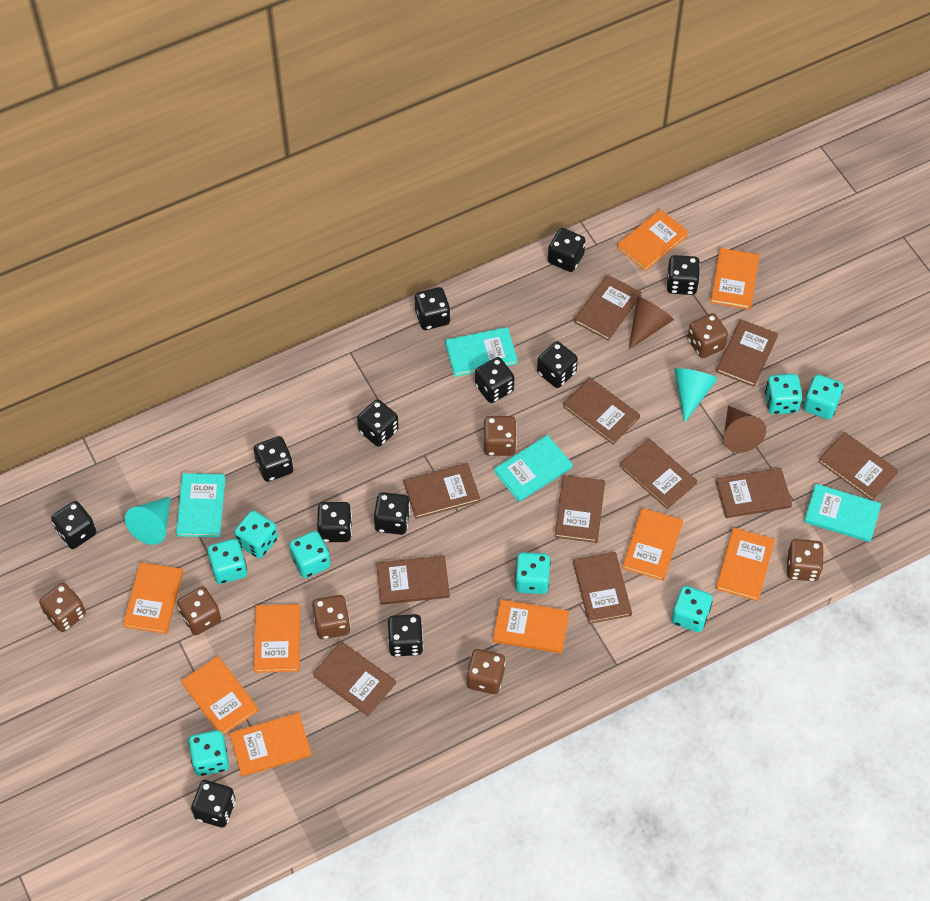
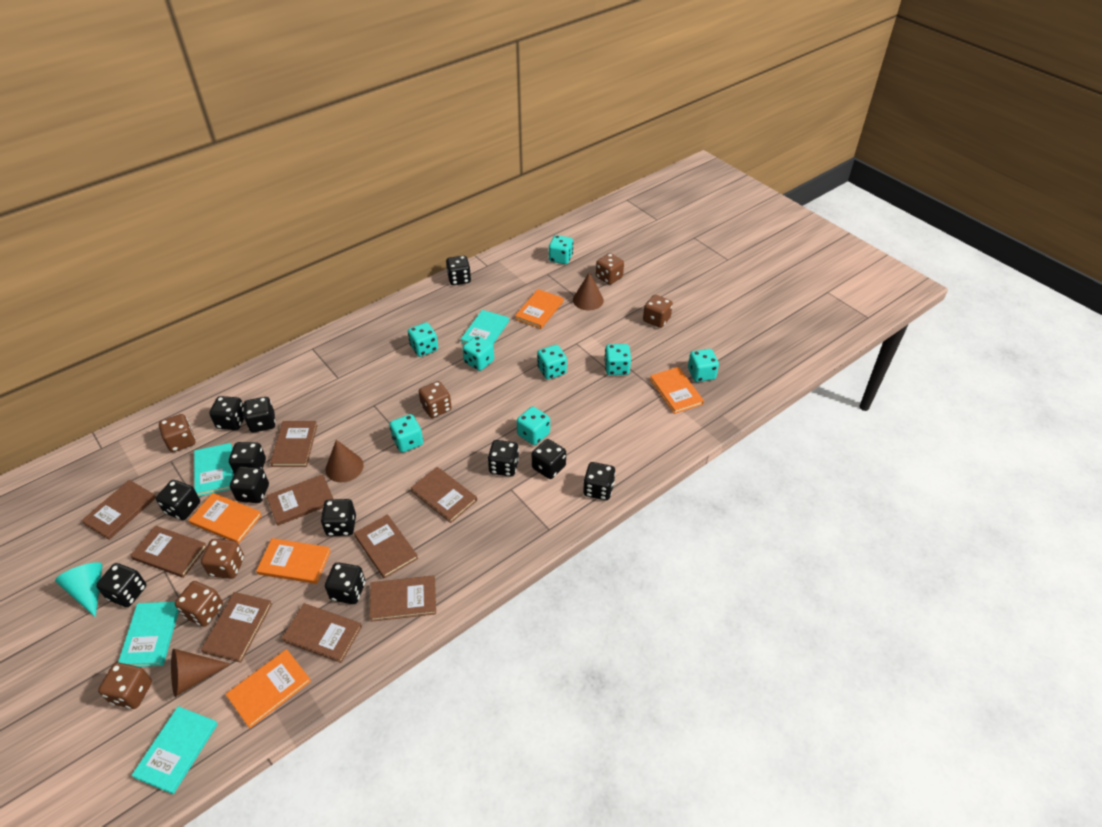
brown book: [313,641,396,716] [376,556,450,605] [403,463,480,519] [554,475,605,543] [563,377,640,445] [573,552,632,624] [574,274,642,341] [619,438,697,509] [715,468,792,518] [716,319,778,387] [818,432,898,501] = 11 -> [81,480,156,540] [130,526,207,578] [201,592,272,663] [266,474,333,526] [270,421,317,467] [282,603,362,663] [354,514,418,579] [370,575,436,622] [411,467,477,523] = 9
brown cone: [629,297,674,350] [724,406,766,453] = 2 -> [171,648,230,697] [325,440,364,482] [573,272,604,310] = 3
orange book: [123,562,183,634] [181,656,259,735] [229,713,312,777] [254,604,300,673] [493,600,569,653] [617,209,689,271] [622,508,683,581] [710,248,760,310] [716,528,775,601] = 9 -> [189,493,262,544] [226,649,311,728] [256,538,331,584] [515,289,564,329] [650,367,704,414] = 5
turquoise cone: [125,497,171,545] [674,368,717,423] = 2 -> [55,562,102,617] = 1

